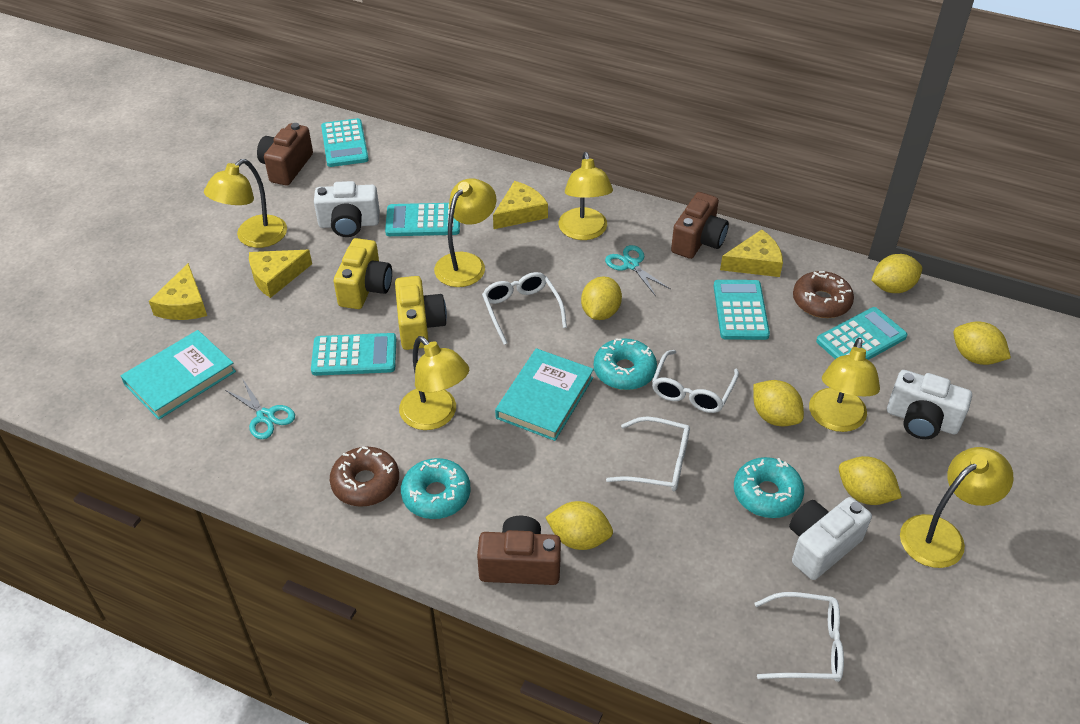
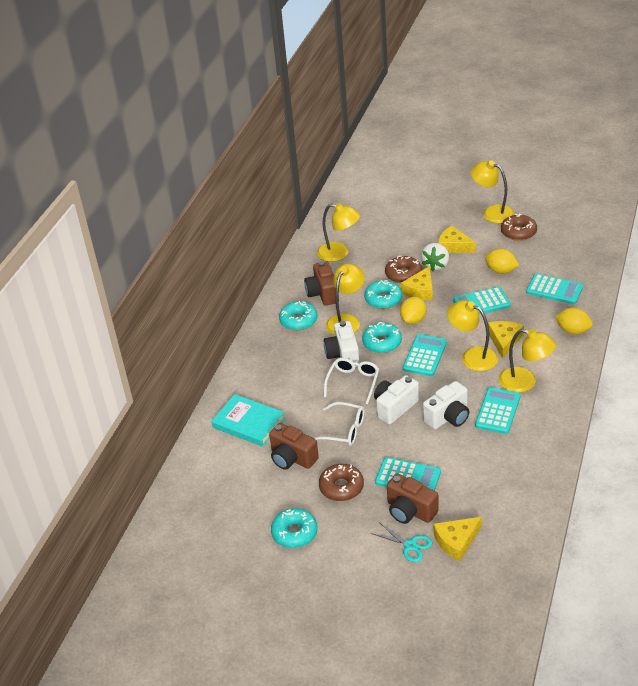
brown donut: [330,446,399,507] [793,271,854,318] = 2 -> [319,464,364,501] [385,256,422,283] [501,214,537,241] = 3
turquoise book: [121,330,236,420] [495,348,594,441] = 2 -> [211,394,285,447] = 1
turquoise donut: [401,458,471,519] [594,338,657,390] [734,457,804,518] = 3 -> [271,508,318,548] [279,301,317,330] [362,322,402,353] [364,280,402,309] = 4
turquoise scissors: [225,378,295,439] [605,245,671,296] = 2 -> [371,523,432,562] = 1
white glasses: [482,272,567,345] [606,416,690,491] [652,350,739,413] [754,592,844,682] = 4 -> [314,402,364,446] [324,358,379,404] = 2
white strawberry: none = 0 -> [421,243,449,271] = 1
yellow camera: [334,238,392,309] [395,276,447,350] = 2 -> none = 0
yellow lamp: [204,159,287,248] [399,336,469,430] [434,178,496,287] [559,152,613,240] [809,338,880,432] [900,447,1013,568] = 6 -> [317,203,360,262] [326,264,365,336] [447,300,498,371] [471,160,515,223] [499,329,556,393] = 5
yellow lemon: [545,501,613,550] [581,276,622,320] [753,380,804,426] [839,456,902,505] [871,254,922,293] [953,321,1011,365] = 6 -> [400,297,426,324] [485,249,519,274] [555,308,593,334] = 3

